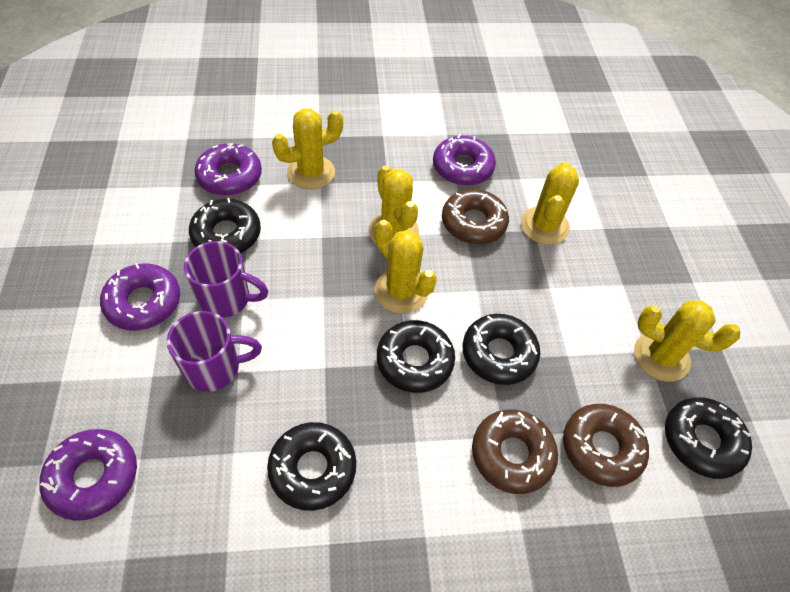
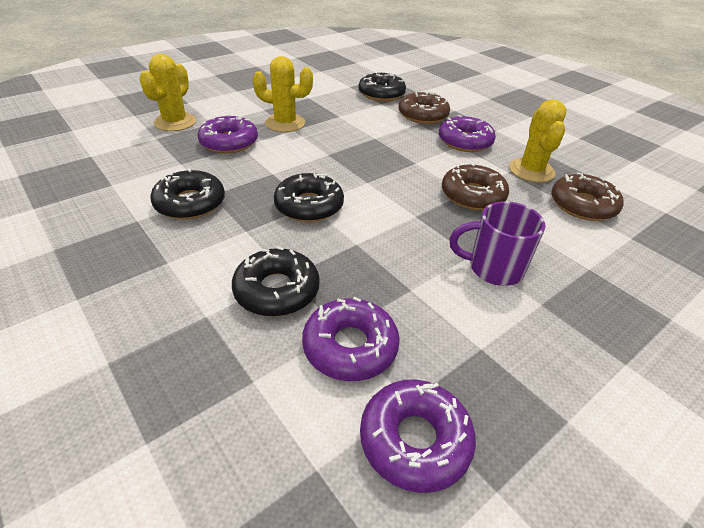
black donut: [189,198,261,253] [267,422,356,511] [377,320,455,393] [463,314,540,385] [665,397,752,479] = 5 -> [150,168,225,220] [232,246,320,317] [274,173,344,222] [358,72,406,101] = 4
purple mug: [167,311,262,392] [184,241,268,318] = 2 -> [449,201,546,286] = 1
yellow cactus: [272,109,343,190] [369,165,419,244] [374,220,437,313] [521,162,579,245] [634,300,740,382] = 5 -> [139,54,196,131] [253,56,313,132] [509,99,566,182] = 3

